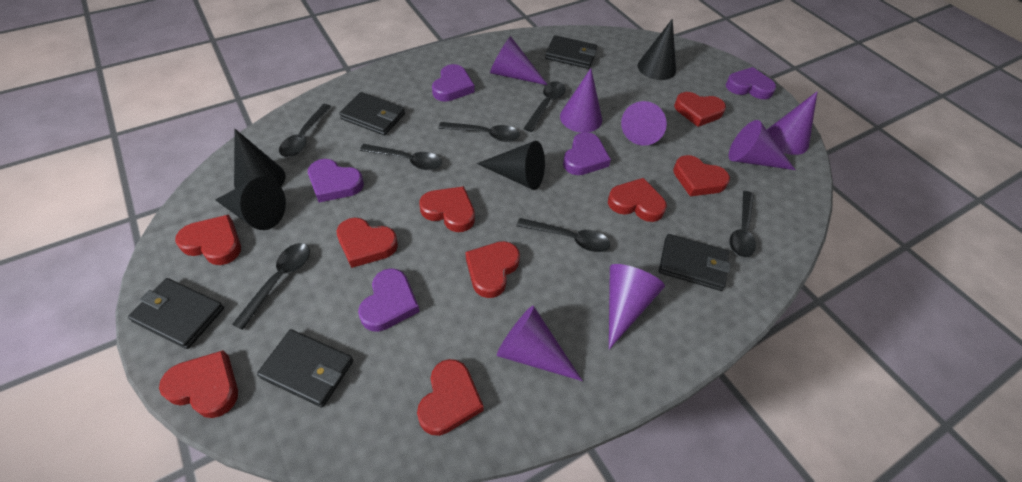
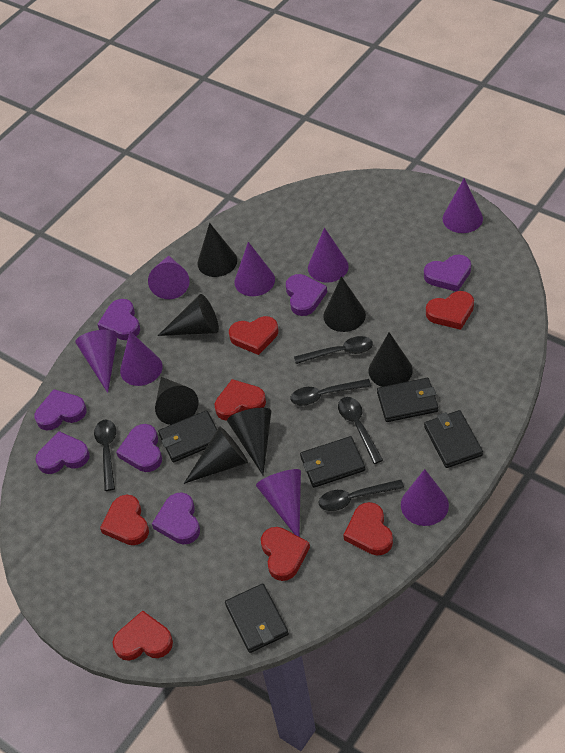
black cone: [215,177,286,230] [234,129,285,189] [477,141,545,190] [638,19,676,80] = 4 -> [155,377,199,425] [158,294,219,336] [184,426,248,484] [197,223,237,277] [227,408,271,475] [323,276,366,332] [369,332,413,387] = 7
black spoon: [232,243,310,330] [279,104,332,157] [360,144,442,170] [438,122,520,142] [517,218,610,252] [524,81,565,132] [730,191,756,257] = 7 -> [94,420,116,491] [290,379,371,406] [294,336,373,364] [318,479,404,511] [338,397,383,464] = 5
purple cone: [490,36,547,85] [497,306,583,381] [560,68,602,133] [609,264,665,349] [621,101,667,146] [729,120,795,170] [767,91,818,155] = 7 -> [75,330,118,393] [120,331,162,386] [148,256,190,299] [234,242,275,296] [256,469,301,536] [308,228,349,283] [401,469,449,526] [443,178,483,233] = 8
purple heart: [308,159,364,203] [358,268,420,332] [432,64,475,102] [563,132,611,175] [726,67,776,99] = 5 -> [35,389,87,431] [35,431,90,474] [97,299,140,340] [116,424,162,472] [152,492,200,544] [286,274,327,316] [424,254,471,291] = 7
red heart: [159,350,238,418] [175,214,241,265] [337,218,398,268] [417,359,484,436] [419,186,475,232] [465,241,520,298] [608,178,667,222] [673,155,730,196] [674,92,726,127] = 9 -> [100,495,149,545] [112,611,173,661] [215,379,266,421] [229,316,278,355] [261,527,310,581] [343,502,393,555] [426,291,474,330] = 7

